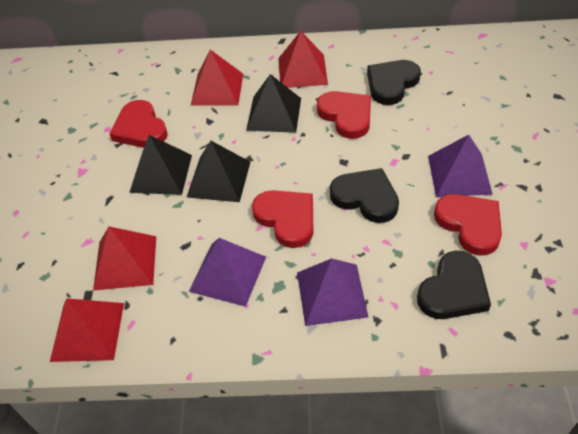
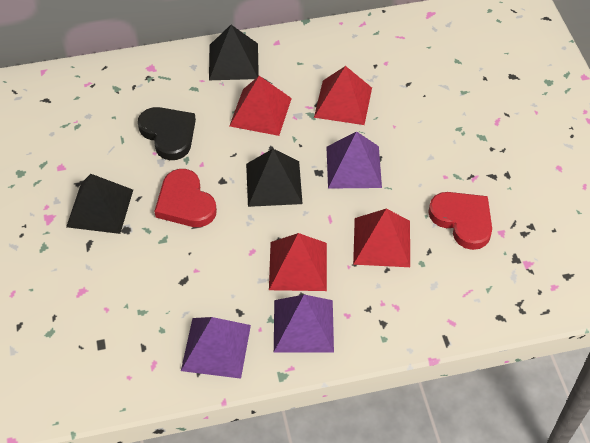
black heart: [330,168,399,223] [367,60,421,105] [417,251,491,319] = 3 -> [138,107,196,160] = 1
red heart: [110,100,168,148] [252,190,314,248] [317,91,371,139] [434,194,502,256] = 4 -> [154,169,217,227] [428,192,492,250] = 2

